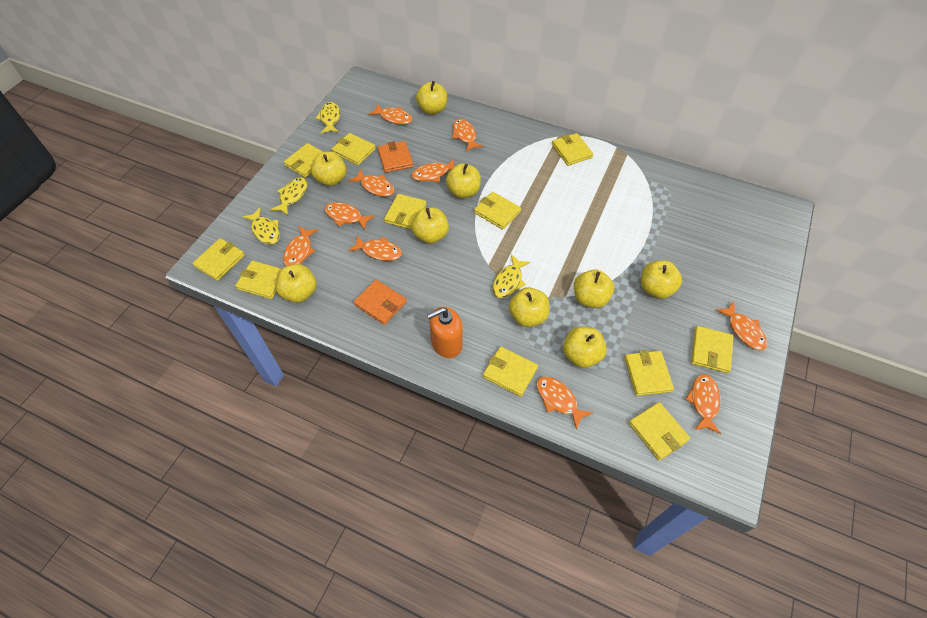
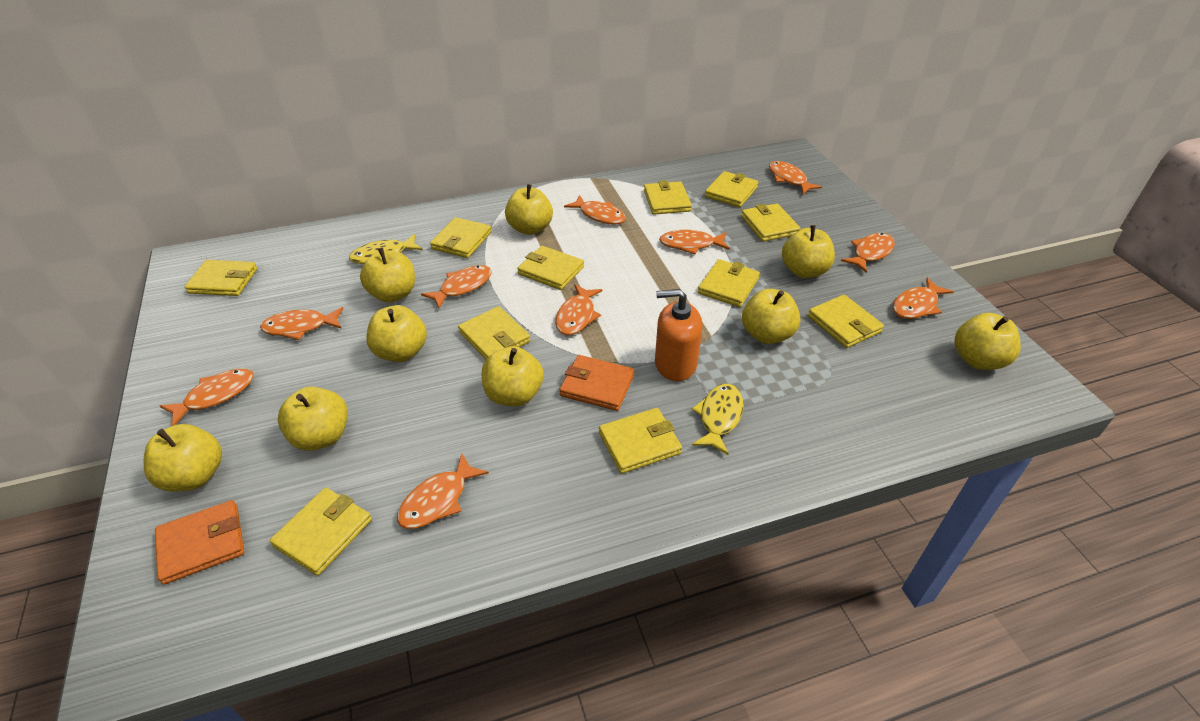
yellow fish: [242,208,280,245] [270,177,307,215] [315,102,340,133] [493,254,531,298] = 4 -> [349,234,423,264] [692,384,744,455] = 2

